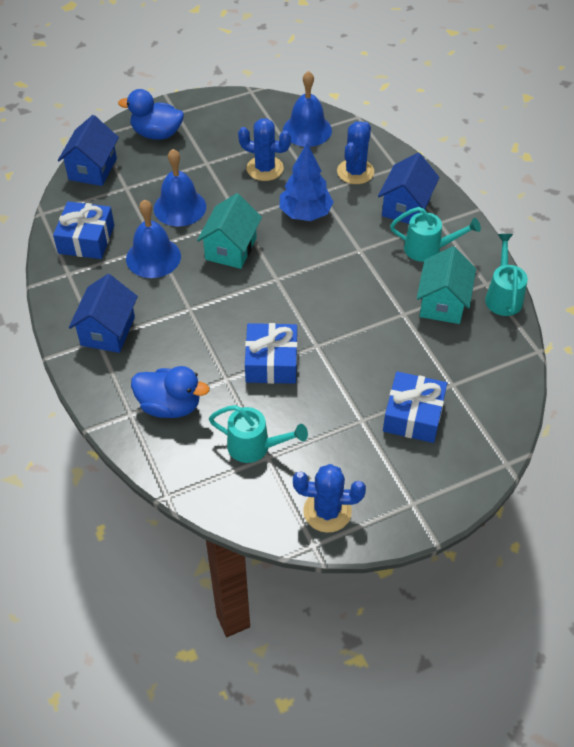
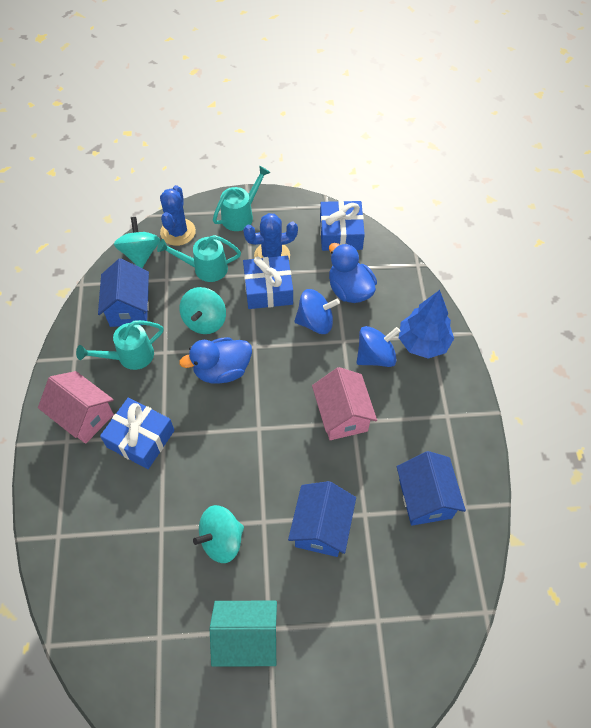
blue bell: [126,199,181,278] [154,149,206,226] [283,71,332,147] = 3 -> none = 0
blue cactus: [238,118,291,181] [293,464,366,533] [337,122,374,184] = 3 -> [160,185,196,246] [243,213,298,259] = 2
blue spinning top: none = 0 -> [294,289,340,334] [357,326,400,367] = 2
pink house: none = 0 -> [38,371,114,444] [312,367,377,440] = 2
turquoise house: [197,193,262,269] [417,246,476,324] = 2 -> [210,601,277,666] = 1
turquoise spinning top: none = 0 -> [114,217,160,268] [180,287,226,334] [193,505,244,563] = 3

